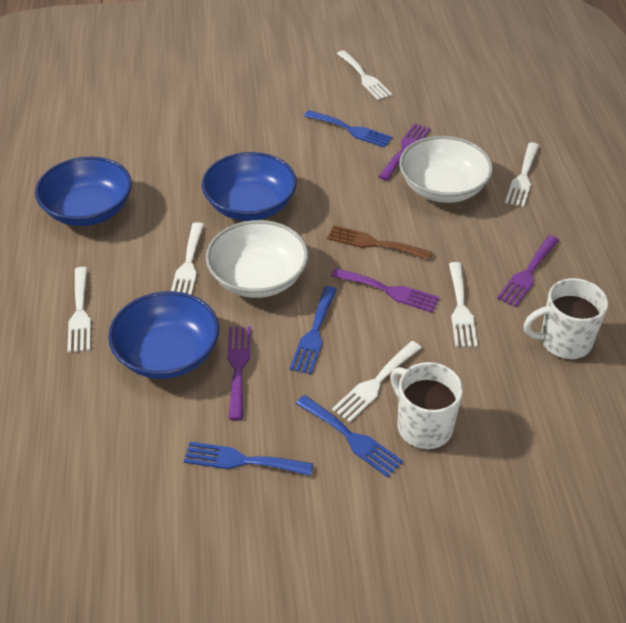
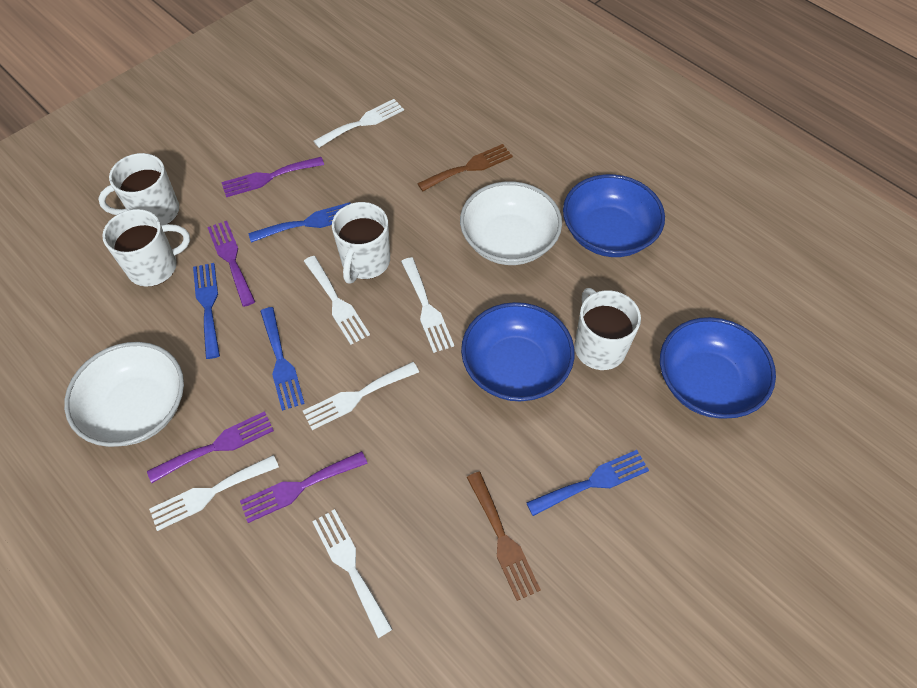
brown fork: [327,225,433,260] = 1 -> [417,144,513,191] [467,472,541,601] = 2
white mug: [390,362,463,449] [523,278,608,360] = 2 -> [98,153,179,225] [102,209,190,287] [332,202,390,284] [574,288,641,370] = 4

